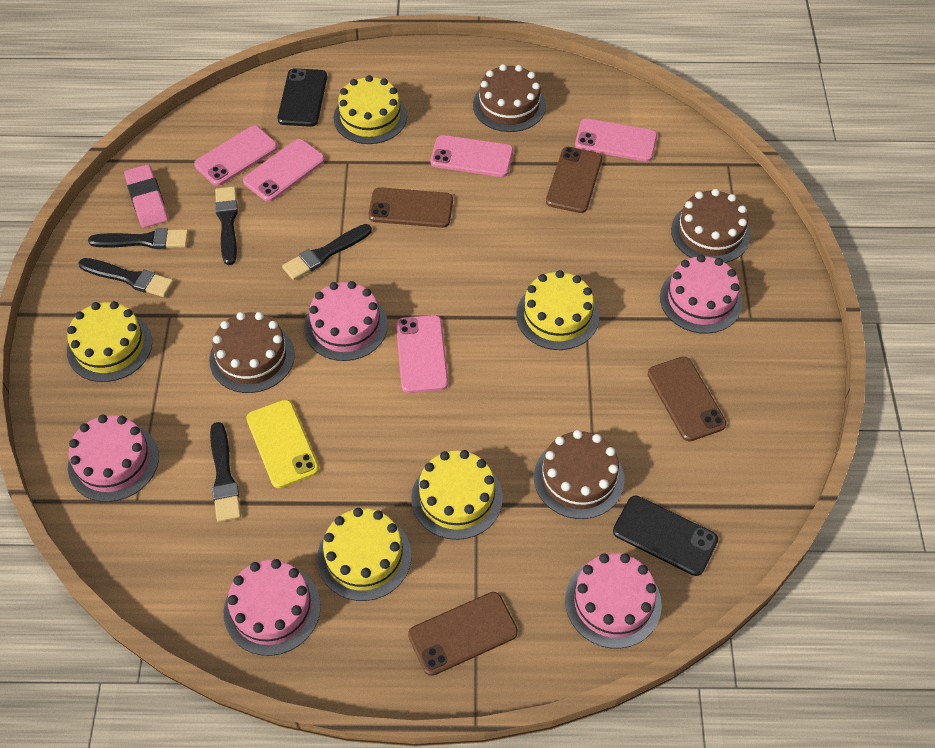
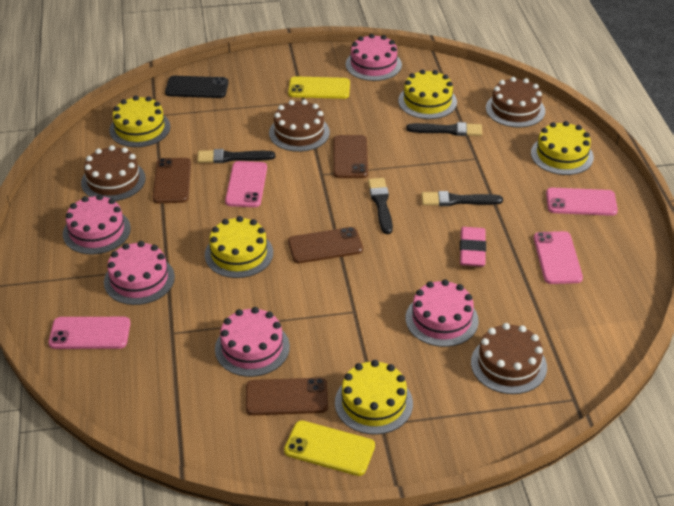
black brush: [78,258,174,297] [88,228,189,249] [210,422,241,522] [215,186,238,265] [282,224,372,280] = 5 -> [197,149,275,163] [368,178,393,234] [406,122,482,136] [422,191,503,206] = 4
black phone: [277,68,327,127] [613,496,718,576] = 2 -> [165,76,228,98] = 1
pink phone: [194,126,278,186] [243,139,325,202] [396,315,448,393] [430,135,513,177] [575,119,657,162] = 5 -> [48,317,130,349] [225,161,267,207] [534,231,583,284] [546,188,618,216] = 4
yellow phone: [246,400,319,488] = 1 -> [284,420,375,476] [288,76,350,99] = 2

